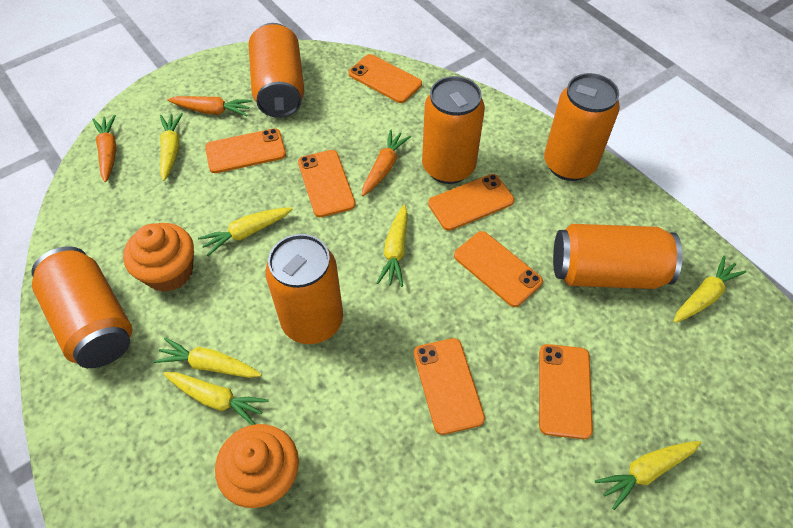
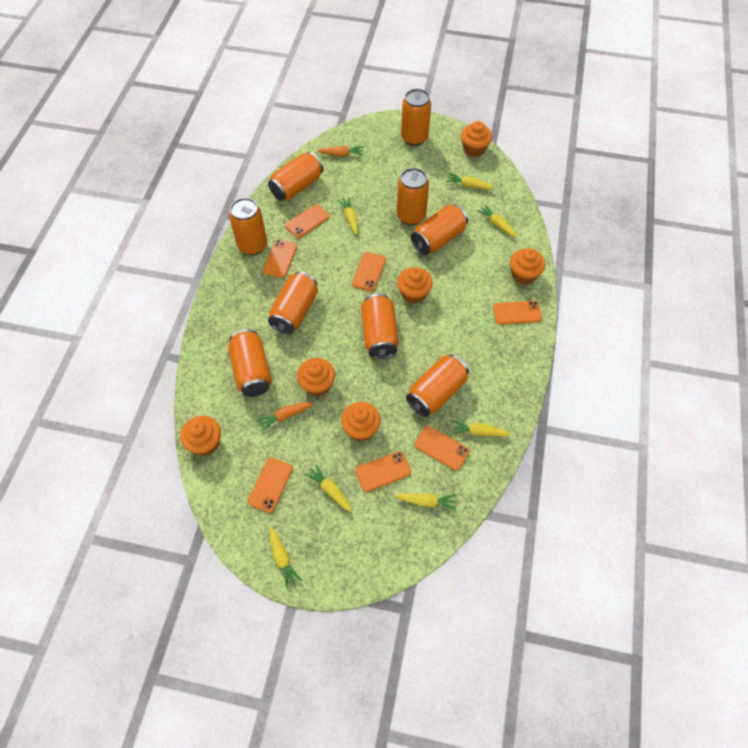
orange can: [32,247,132,368] [249,23,305,118] [265,234,343,344] [422,76,485,184] [544,73,620,181] [553,224,683,289] = 6 -> [228,329,272,397] [229,198,267,255] [268,152,323,201] [268,272,318,334] [361,294,399,359] [397,168,429,226] [401,89,431,146] [406,354,469,417] [411,204,468,255] = 9
orange carrot: [92,115,116,182] [167,96,252,116] [362,129,411,196] = 3 -> [257,402,314,431] [317,146,363,156] = 2
orange cupcake: [123,223,194,292] [215,424,299,508] = 2 -> [180,416,221,456] [297,358,335,396] [341,402,381,442] [397,267,433,304] [461,121,492,157] [510,248,545,285] = 6

